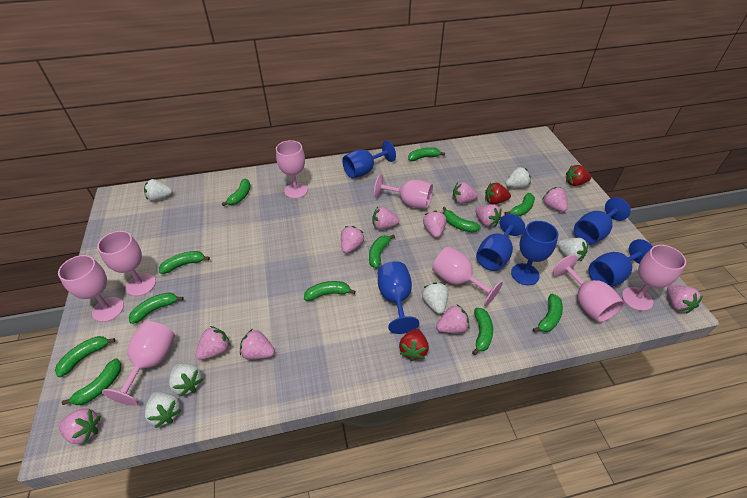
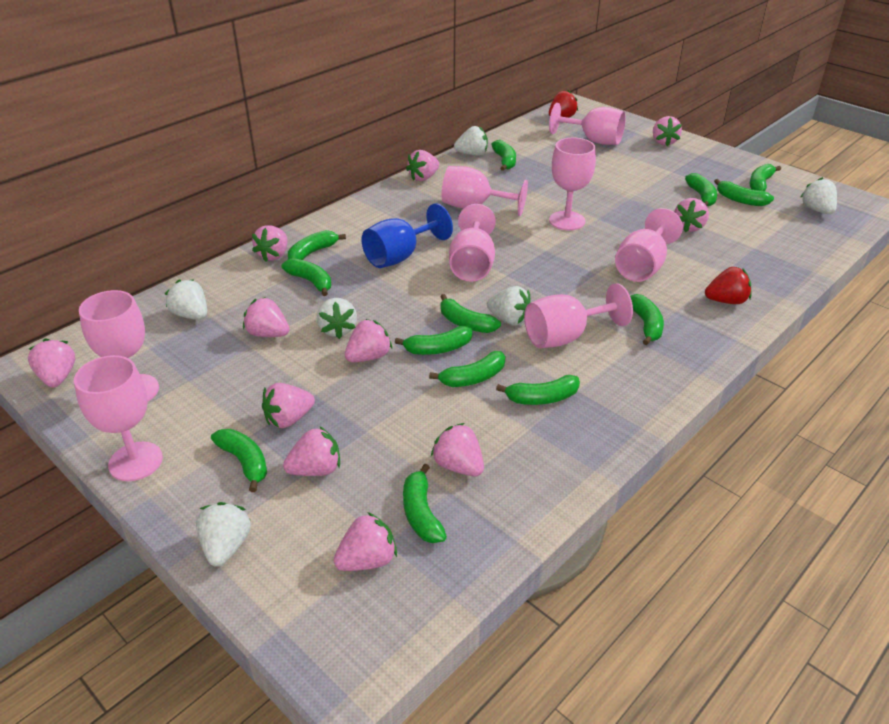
blue goblet: [342,140,396,178] [378,261,419,334] [476,214,525,271] [511,221,558,285] [574,197,631,245] [589,239,653,287] = 6 -> [362,203,453,268] = 1
green banana: [55,336,115,377] [62,358,122,405] [129,292,184,324] [159,251,210,274] [222,179,250,206] [304,281,356,301] [369,234,395,268] [408,147,445,161] [443,207,481,233] [472,307,493,355] [504,193,535,217] [533,294,563,332] = 12 -> [211,429,267,492] [282,258,332,296] [288,230,346,260] [395,326,472,355] [403,464,447,543] [429,351,505,387] [440,294,501,333] [491,140,516,171] [496,375,580,405] [630,294,664,345] [685,173,717,206] [714,179,774,206] [750,164,781,191] = 13
red strawberry: [399,329,429,361] [485,183,511,204] [566,165,591,186] = 3 -> [549,90,578,118] [705,267,751,304] = 2

